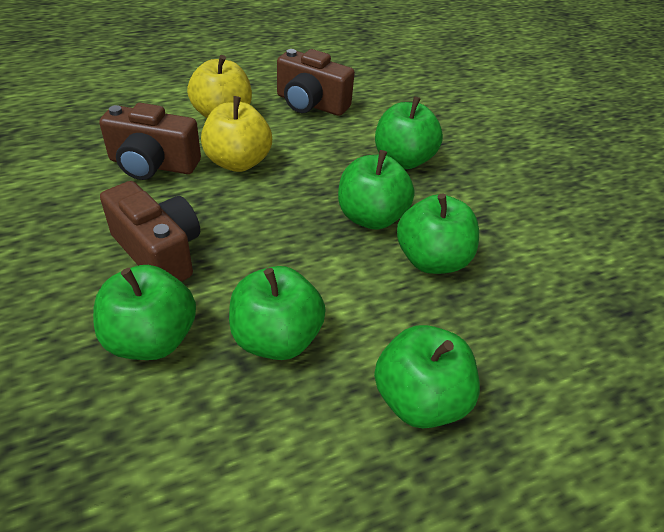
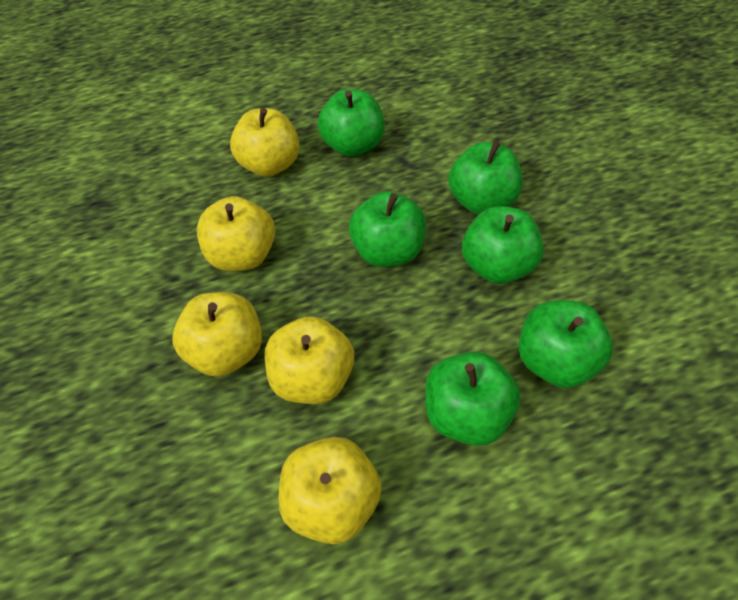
brown camera: [99,103,201,180] [100,181,200,282] [277,49,355,116] = 3 -> none = 0
yellow apple: [187,55,252,118] [201,96,272,172] = 2 -> [172,292,262,377] [197,196,275,271] [230,108,300,177] [265,316,354,404] [279,437,382,544] = 5

